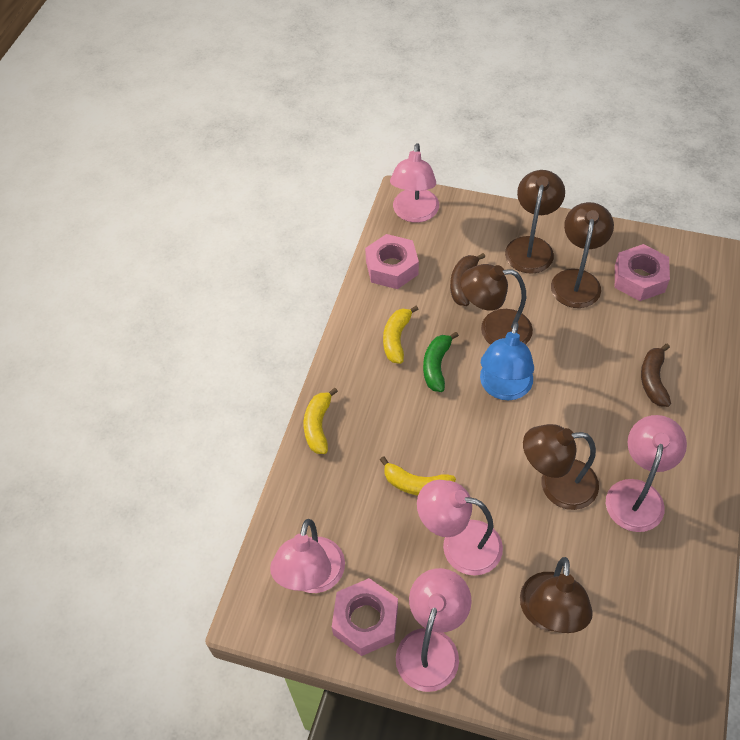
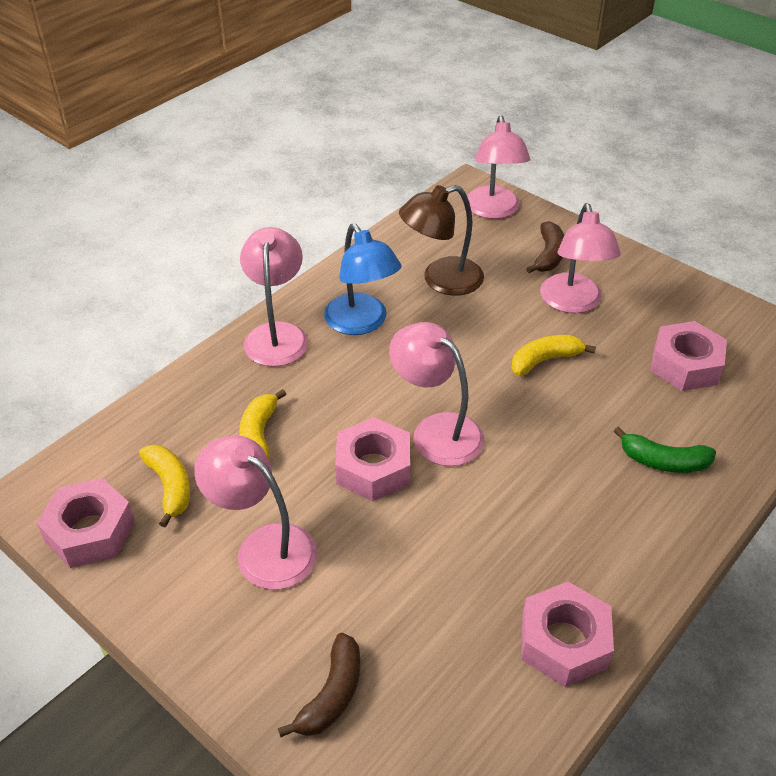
brown lamp: [460,264,533,345] [505,170,565,274] [520,557,593,633] [523,424,599,510] [551,202,614,308] = 5 -> [399,185,484,296] = 1
pink nut: [332,578,398,656] [365,234,419,289] [615,244,670,301] = 3 -> [37,478,135,568] [335,417,410,501] [522,581,614,687] [651,321,727,391] = 4

